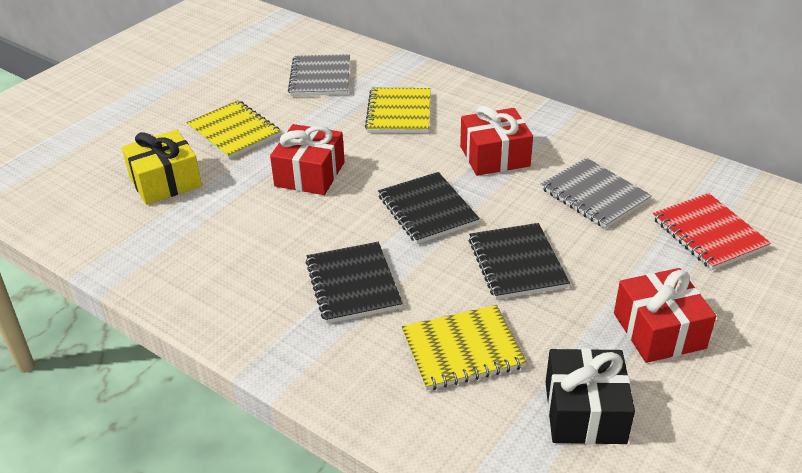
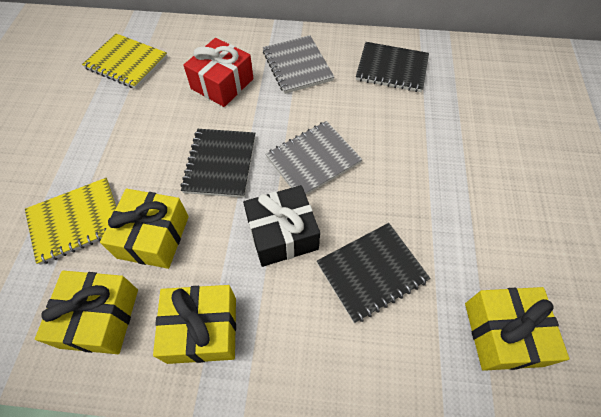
red gift: [270,124,345,195] [460,105,533,176] [614,268,716,363] = 3 -> [183,38,254,107] = 1
red notebook: [653,193,771,270] = 1 -> none = 0
yellow gift: [122,130,202,205] = 1 -> [35,271,138,354] [100,189,189,269] [153,285,236,364] [465,287,569,371] = 4
yellow notebook: [186,100,281,159] [365,88,431,133] [401,305,527,390] = 3 -> [25,178,117,265] [82,34,168,89] = 2

